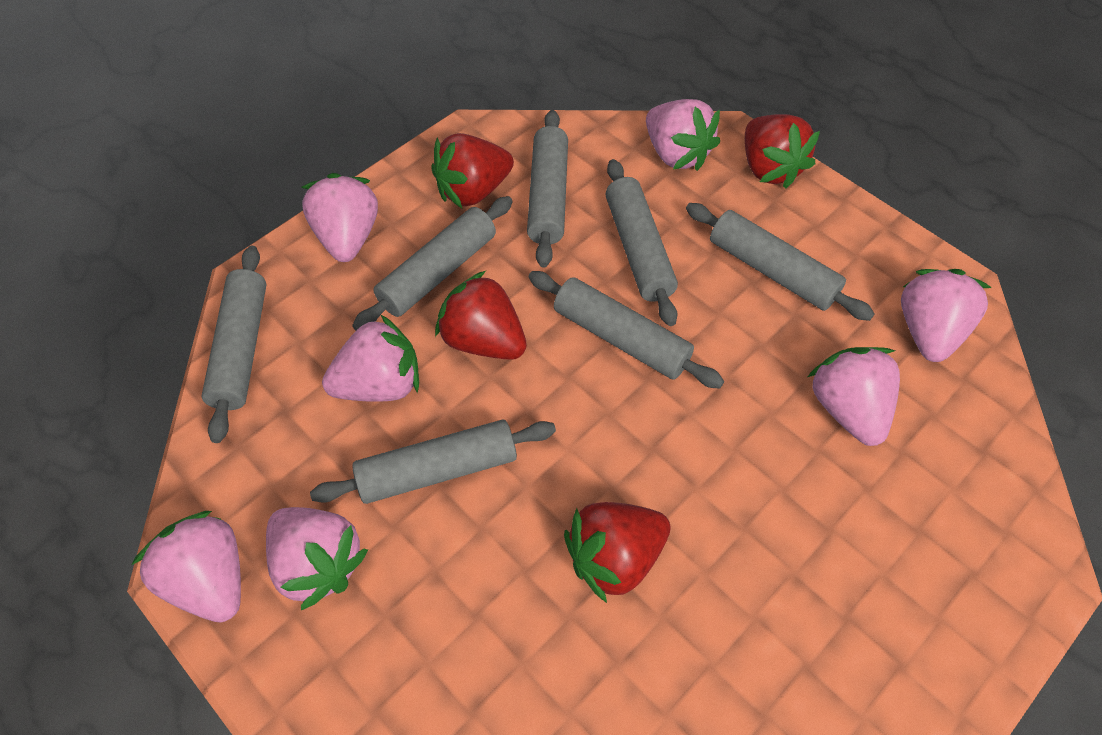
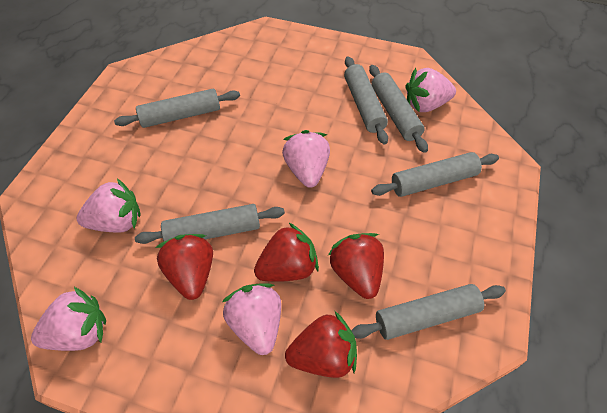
grey rolling pin: [202,246,266,443] [310,419,556,504] [352,196,513,330] [527,110,568,268] [528,271,724,389] [606,159,678,326] [686,203,875,321] = 7 -> [114,89,240,128] [135,204,285,244] [344,56,388,145] [351,284,506,340] [369,65,428,153] [371,152,499,197] = 6
pink strawberry: [132,511,241,622] [266,507,368,610] [302,173,378,262] [322,314,419,402] [646,99,720,171] [808,347,900,446] [901,269,992,362] = 7 -> [31,287,106,351] [77,178,141,233] [222,284,281,355] [282,130,330,188] [406,68,456,112] = 5

